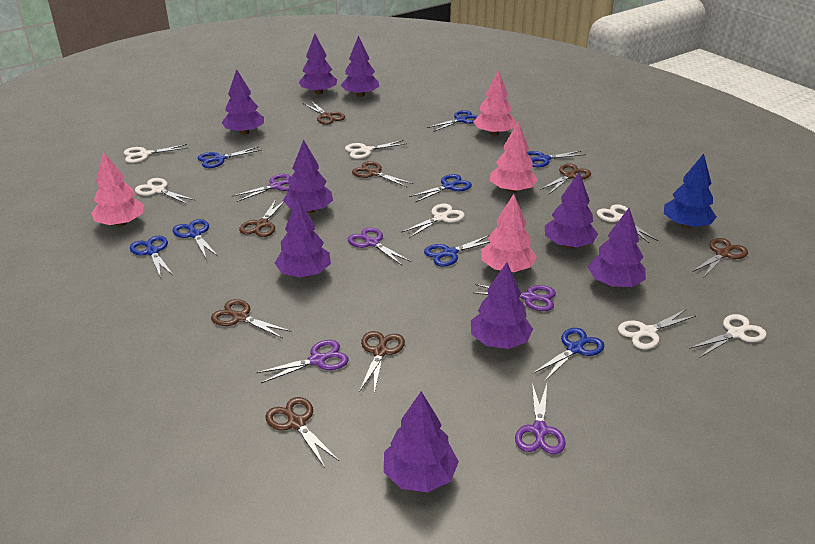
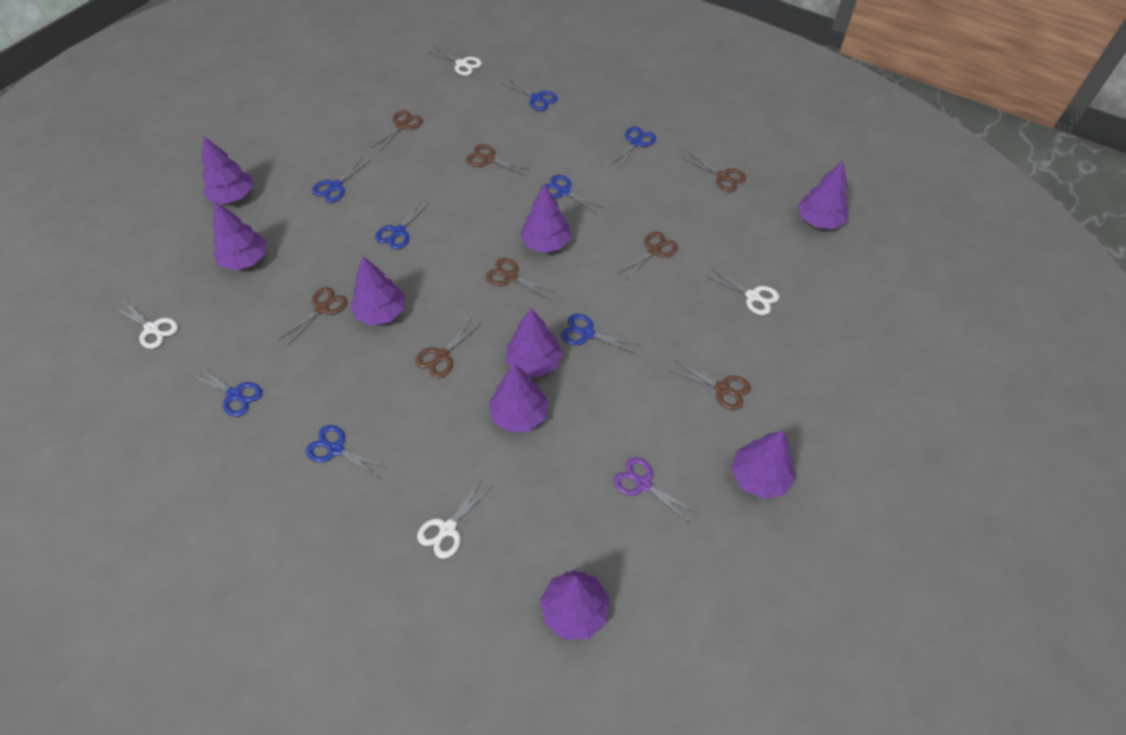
blue tree: [664,154,717,228] = 1 -> none = 0
pink tree: [91,152,144,227] [473,70,516,136] [482,194,537,272] [490,121,538,193] = 4 -> none = 0
purple scissors: [233,174,291,202] [256,340,348,383] [348,227,411,265] [474,284,556,311] [515,383,566,454] = 5 -> [613,457,698,523] = 1
white scissors: [123,144,187,163] [135,178,196,205] [345,140,407,159] [401,204,465,238] [597,204,658,243] [618,309,696,349] [689,314,766,357] = 7 -> [114,300,178,349] [417,479,492,559] [428,47,482,76] [705,268,779,315] = 4

